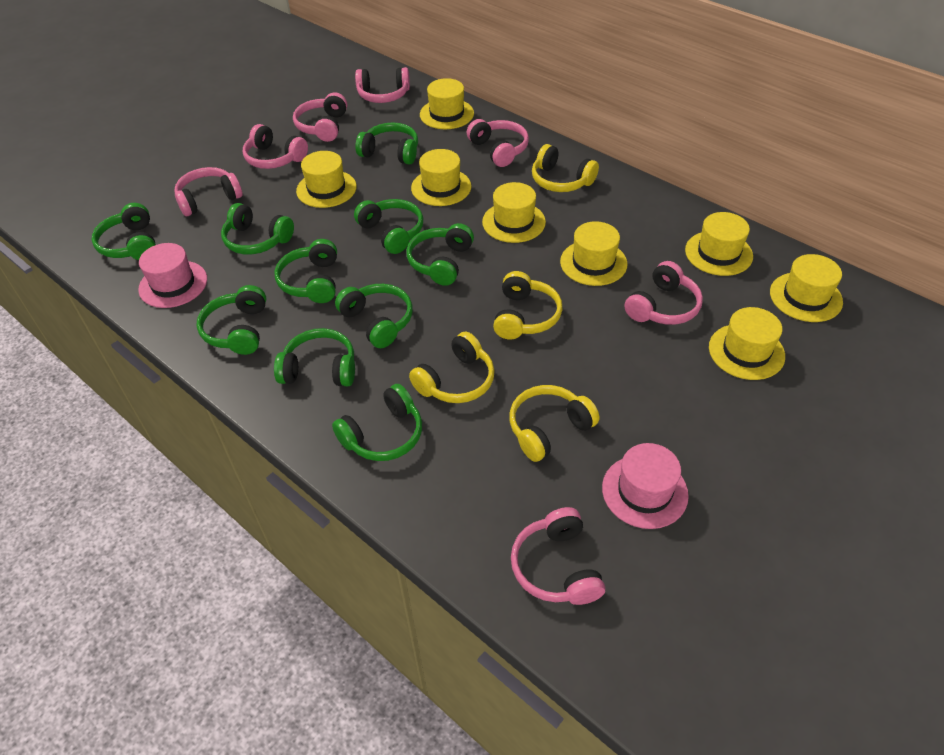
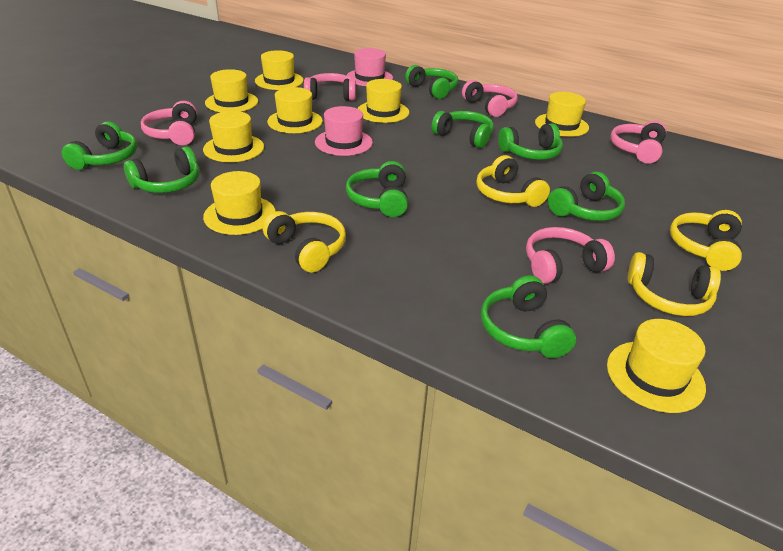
green headphones: [92,203,156,260] [197,285,266,355] [221,203,294,254] [274,239,337,303] [274,328,355,386] [332,384,422,461] [335,284,413,348] [354,199,423,254] [355,122,418,165] [406,223,474,286] = 10 -> [62,122,137,170] [124,147,199,193] [346,161,408,217] [405,65,458,99] [432,111,494,148] [481,275,576,358] [498,124,563,160] [548,172,625,221] = 8
pink headphones: [174,167,243,216] [243,124,308,169] [293,92,347,142] [355,67,410,103] [467,119,529,167] [511,507,605,605] [625,261,703,325] = 7 -> [141,101,197,145] [304,73,356,101] [462,80,518,117] [526,227,615,284] [611,121,667,164] = 5

